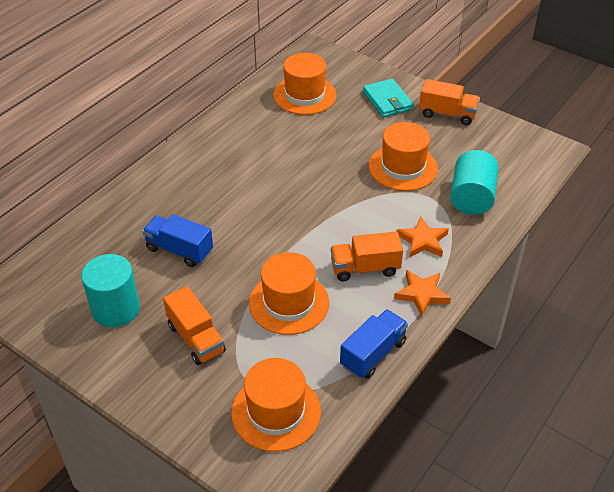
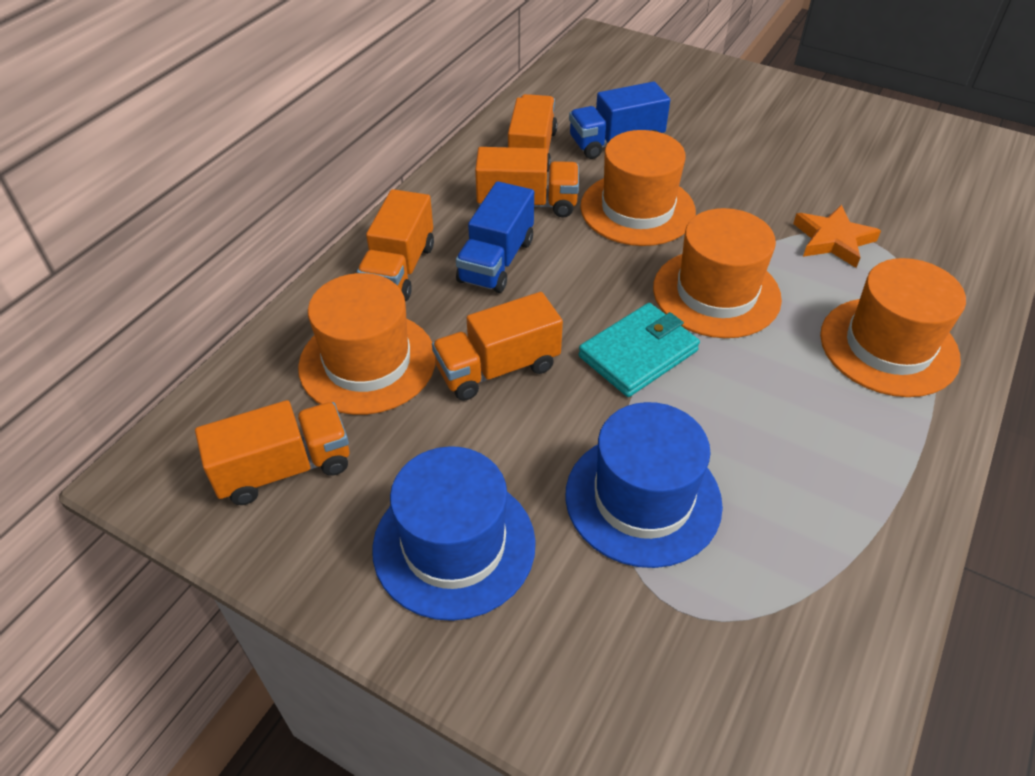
blue hat: none = 0 -> [372,446,536,621] [565,402,723,568] = 2
orange star: [394,270,451,317] [397,216,449,257] = 2 -> [793,205,881,268] = 1
orange truck: [163,286,226,365] [331,231,403,282] [419,79,480,125] = 3 -> [195,400,349,505] [357,189,434,301] [432,292,563,401] [475,147,579,218] [508,94,557,172] = 5
turquoise cylinder: [81,254,140,328] [450,150,499,215] = 2 -> none = 0

